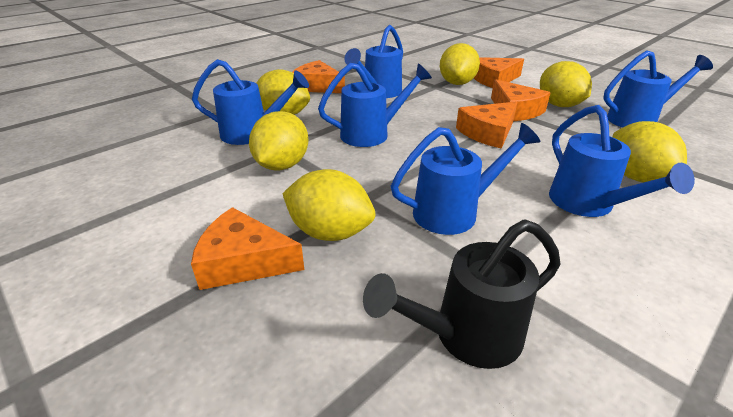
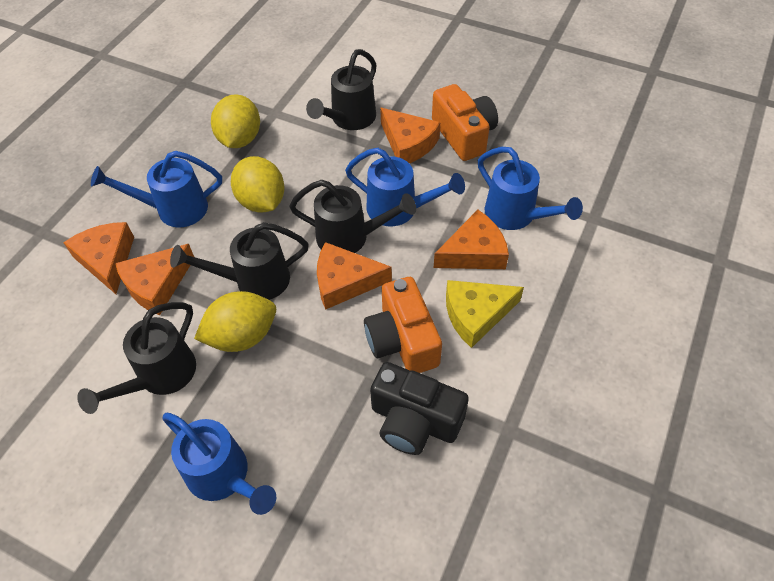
black camera: none = 0 -> [370,362,469,455] = 1
black watering can: [363,220,561,369] = 1 -> [77,302,196,414] [170,222,309,300] [289,180,416,253] [306,49,377,130] = 4
blue watering can: [192,59,309,145] [318,63,432,147] [344,25,403,98] [391,123,541,235] [549,105,695,217] [603,50,713,128] = 6 -> [91,151,222,228] [162,413,276,515] [345,148,465,226] [478,147,583,230] = 4
orange camera: none = 0 -> [364,277,442,373] [432,84,498,161] = 2
yellow cheese: none = 0 -> [446,280,524,348] = 1
yellow lemon: [249,111,308,170] [256,69,310,115] [282,169,375,241] [440,43,480,85] [540,61,592,107] [612,121,687,183] = 6 -> [194,291,276,352] [211,94,260,148] [231,156,284,213] = 3

